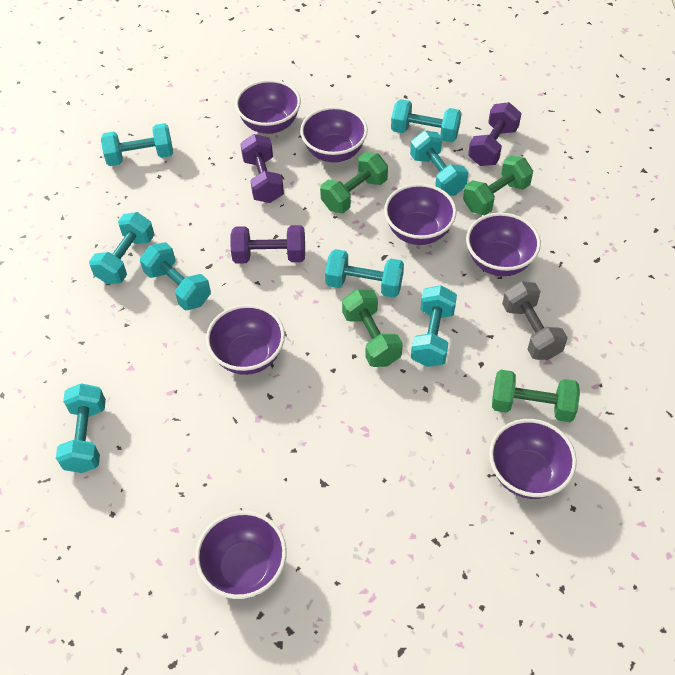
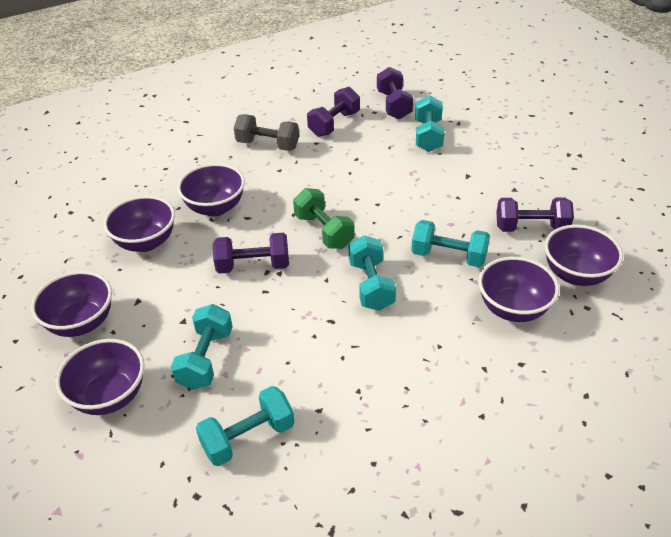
green dumbbell: [320,152,388,213] [342,289,403,367] [463,155,533,215] [492,370,580,422] = 4 -> [293,188,355,249] = 1
purple bowl: [195,511,287,599] [206,304,285,375] [235,79,301,134] [300,106,368,162] [384,183,457,245] [466,212,541,276] [489,419,577,499] = 7 -> [31,271,112,337] [55,339,145,415] [103,196,175,252] [177,163,245,217] [478,257,559,322] [544,225,623,286] = 6
purple dumbbell: [230,225,305,264] [240,134,284,203] [468,102,521,166] = 3 -> [213,233,289,274] [307,87,360,137] [377,67,413,119] [496,198,574,232] = 4
turquoise dumbbell: [56,383,106,473] [89,212,154,284] [101,123,173,166] [140,242,211,310] [325,249,404,298] [391,99,462,142] [410,130,469,196] [411,285,457,367] = 8 -> [171,304,233,390] [196,386,294,466] [349,235,396,311] [411,220,490,267] [415,95,444,152] = 5

